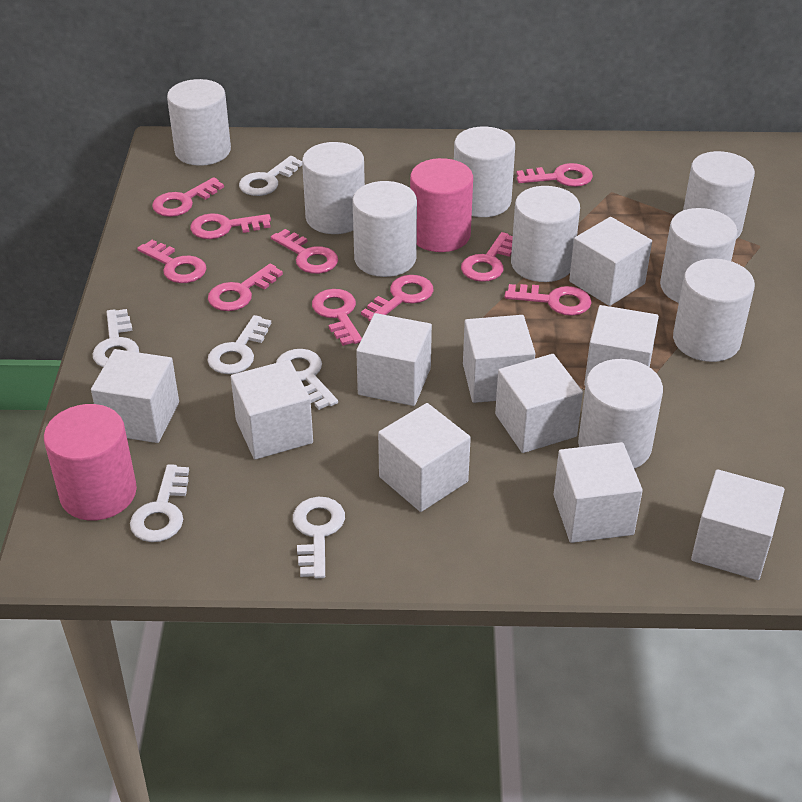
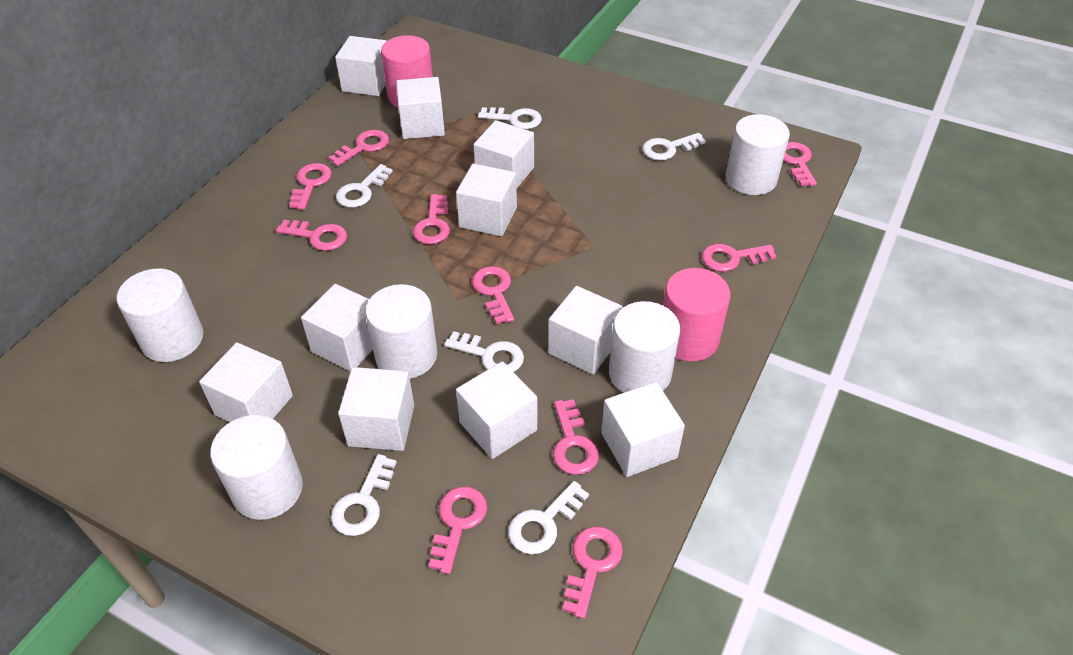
white cylinder: [167,79,231,166] [302,142,365,234] [352,181,417,277] [454,127,515,217] [511,186,580,282] [578,359,663,469] [660,208,738,303] [673,259,755,362] [683,151,755,239] = 9 -> [116,268,204,362] [210,415,303,520] [365,284,437,379] [609,301,680,393] [726,114,790,195] = 5

